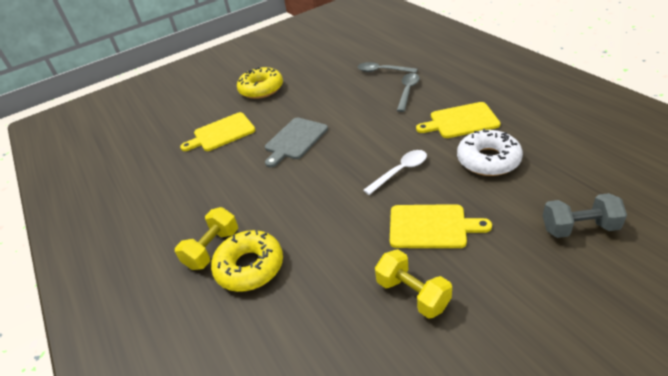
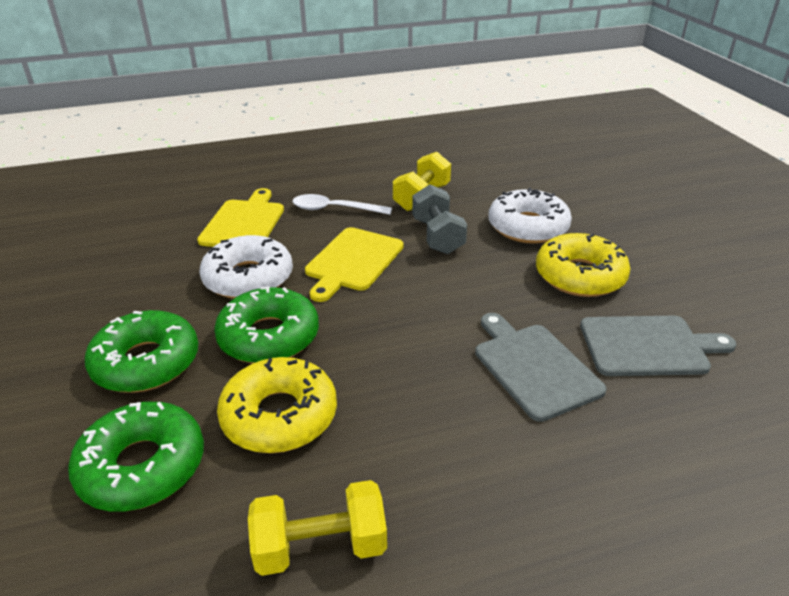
green donut: none = 0 -> [68,402,204,511] [85,310,198,393] [214,286,319,363] = 3
grey cutting board: [265,117,328,167] = 1 -> [475,313,607,422] [580,316,737,376] = 2
grey spoon: [357,62,418,73] [397,73,420,112] = 2 -> none = 0
white donut: [457,128,523,176] = 1 -> [200,235,293,299] [489,188,572,244] = 2
yellow cutting board: [180,112,255,151] [390,204,492,248] [416,102,500,138] = 3 -> [197,188,284,247] [305,227,404,302] = 2

